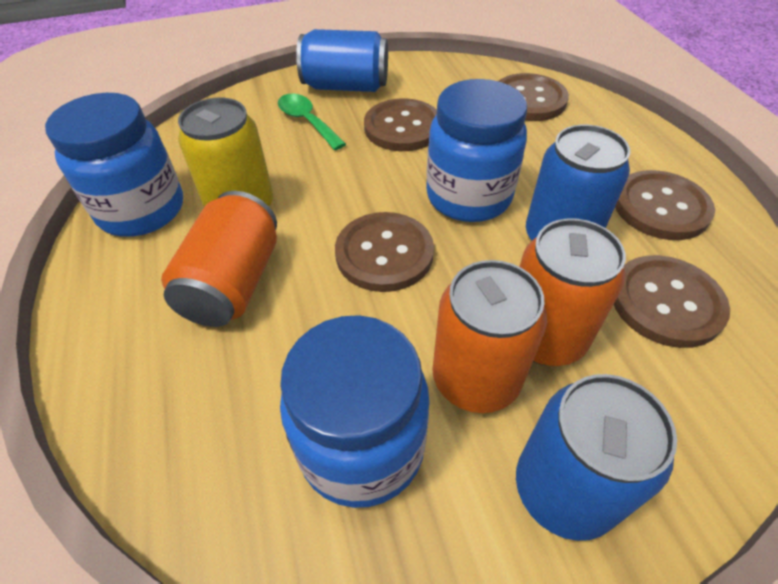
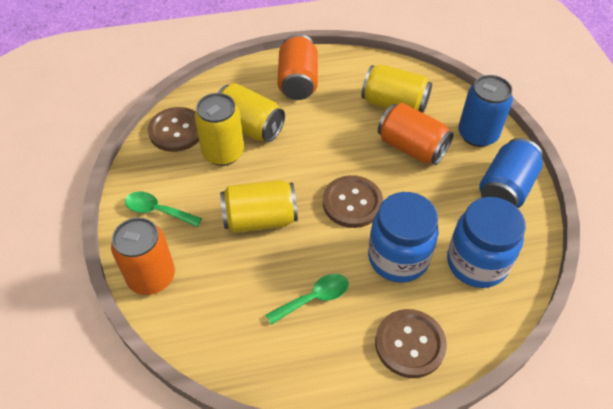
blue can: [296,29,388,92] [516,374,677,541] [526,125,630,240] = 3 -> [458,75,513,147] [479,138,543,208] = 2
blue jar: [45,93,183,236] [280,315,430,508] [426,79,527,222] = 3 -> [368,192,439,283] [447,197,526,288] = 2
brown button: [335,212,434,292] [364,98,437,151] [498,73,569,121] [614,255,730,348] [615,170,715,240] = 5 -> [148,107,199,152] [323,175,383,228] [375,309,447,378] = 3
green spoon: [278,94,346,150] = 1 -> [125,192,202,227] [266,274,349,325] = 2
yellow can: [178,98,273,207] = 1 -> [194,93,244,166] [218,83,285,142] [220,180,298,233] [361,65,432,113] = 4

